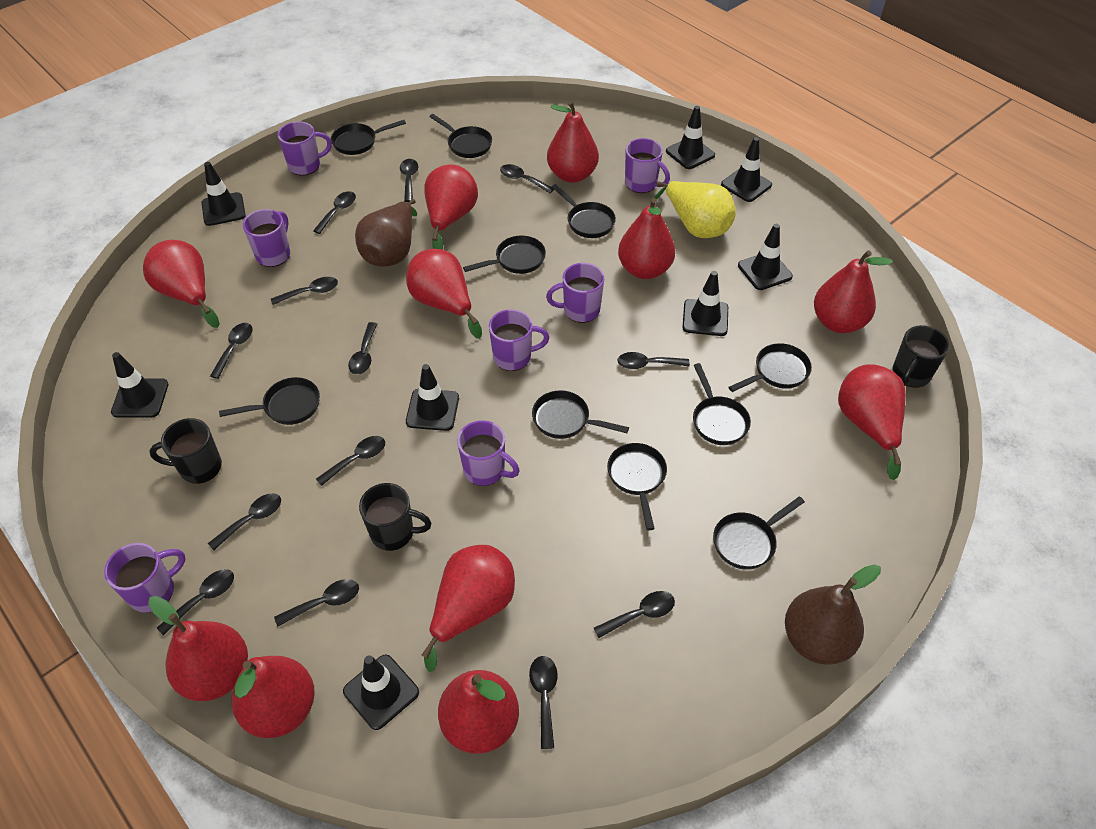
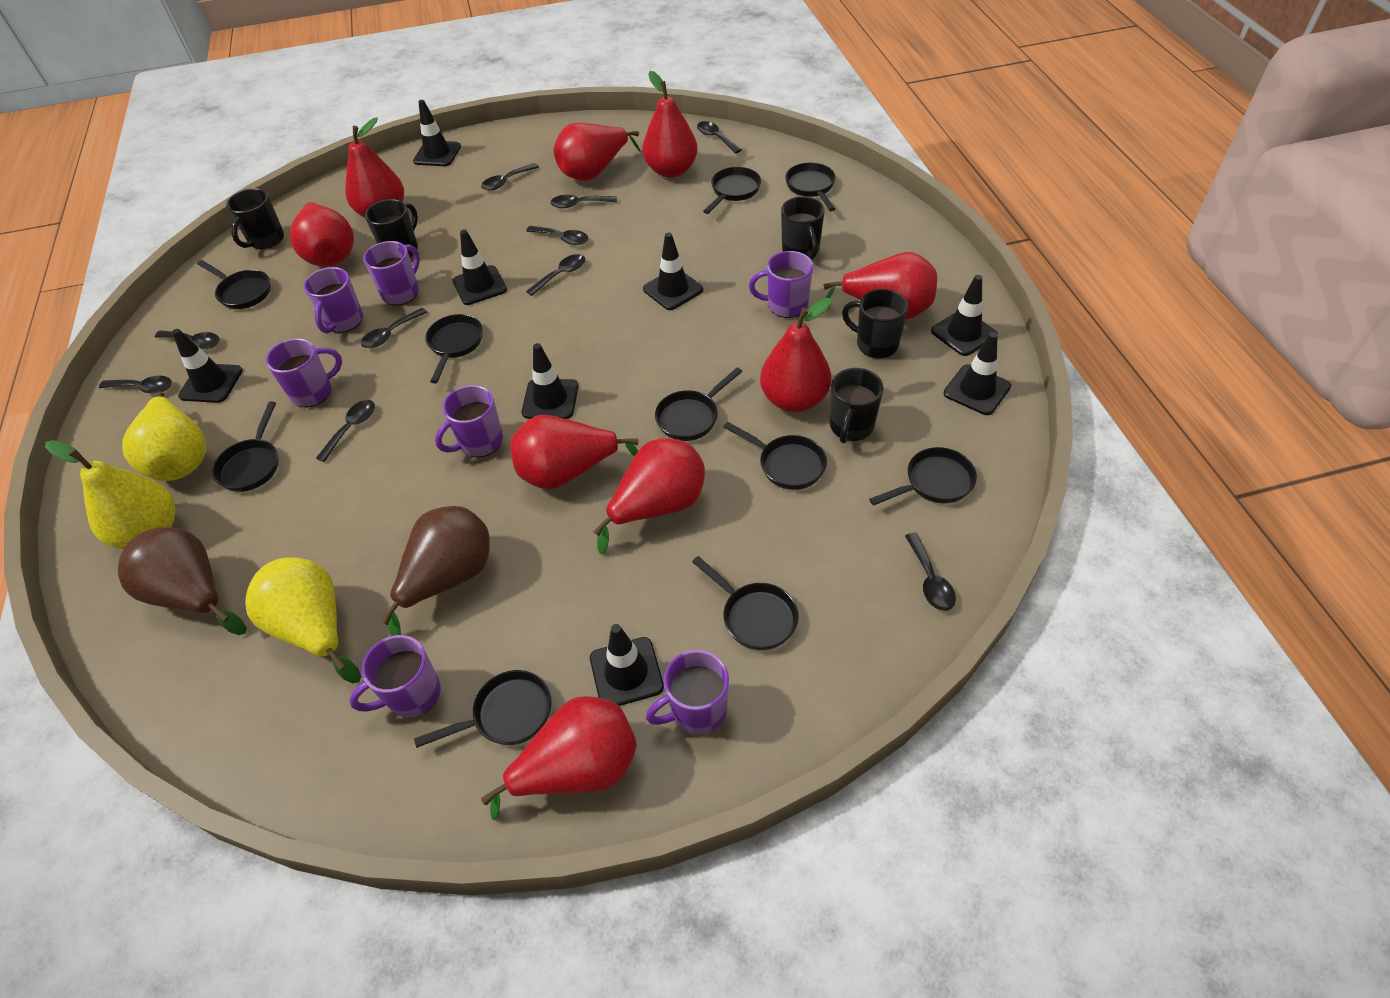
black mug: [149,418,222,484] [359,483,432,551] [892,325,950,388] = 3 -> [226,188,284,249] [365,199,418,257] [781,196,825,259] [830,368,884,443] [842,289,908,359] = 5
black spoon: [157,569,234,635] [208,493,281,550] [210,323,253,379] [271,277,338,305] [274,579,359,626] [313,191,356,234] [316,436,385,486] [348,322,377,375] [400,159,418,202] [500,164,554,193] [529,656,558,749] [594,591,675,638] [617,352,690,369] = 13 -> [99,376,172,394] [155,330,219,349] [316,400,375,462] [361,308,427,348] [481,163,539,190] [526,226,588,245] [526,254,585,296] [550,195,617,208] [697,121,741,154] [905,533,956,611] = 10
red pear: [143,240,220,328] [148,596,248,701] [232,656,315,738] [406,249,482,339] [422,545,515,672] [424,164,478,250] [438,670,519,754] [547,101,599,183] [618,198,675,279] [814,250,893,333] [838,364,906,480] = 11 -> [290,202,354,267] [345,118,404,218] [481,696,637,821] [511,415,639,490] [553,123,640,181] [593,438,705,554] [642,71,698,178] [760,298,832,412] [823,252,937,319] = 9
yellow pear: [654,181,735,238] = 1 -> [45,440,175,549] [122,392,207,481] [245,557,361,683] = 3

